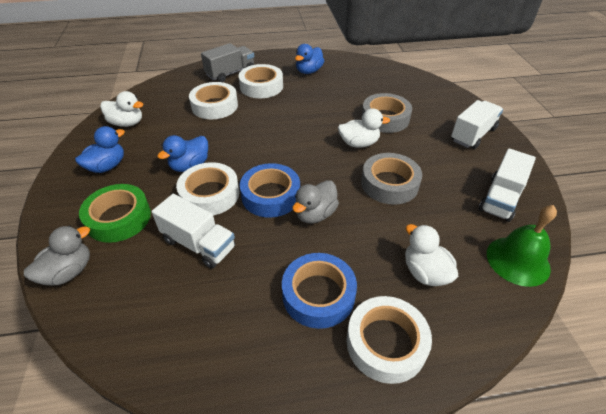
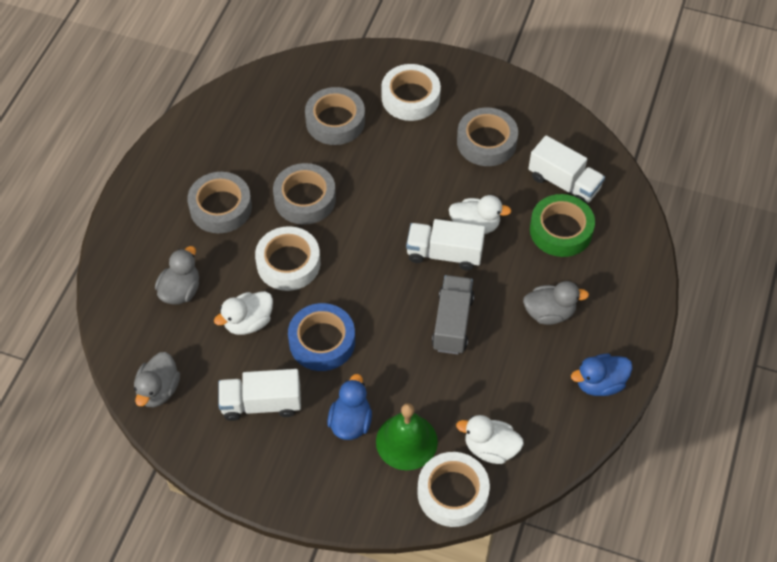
blue duck: [75,126,125,173] [157,135,208,172] [295,44,324,74] = 3 -> [327,374,372,440] [571,353,633,396] = 2
blue tape: [240,163,300,218] [282,253,357,329] = 2 -> [288,303,355,371] = 1
grey duck: [24,226,90,286] [292,180,339,223] = 2 -> [134,352,180,407] [155,246,199,304] [523,281,589,325] = 3
grey tape: [361,93,412,133] [361,153,422,205] = 2 -> [187,172,252,233] [273,163,336,225] [305,87,365,145] [457,108,518,166] = 4
white tape: [176,162,239,216] [189,82,238,119] [238,64,283,98] [347,296,432,384] = 4 -> [255,226,320,291] [381,64,441,121] [417,452,490,527] = 3

